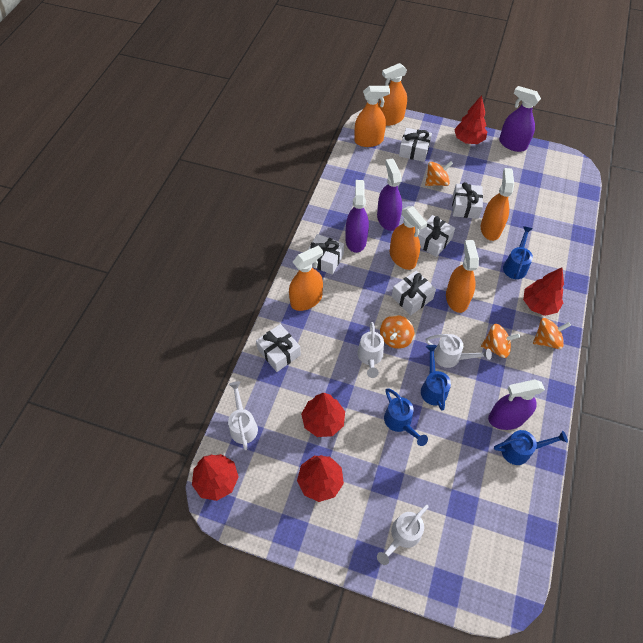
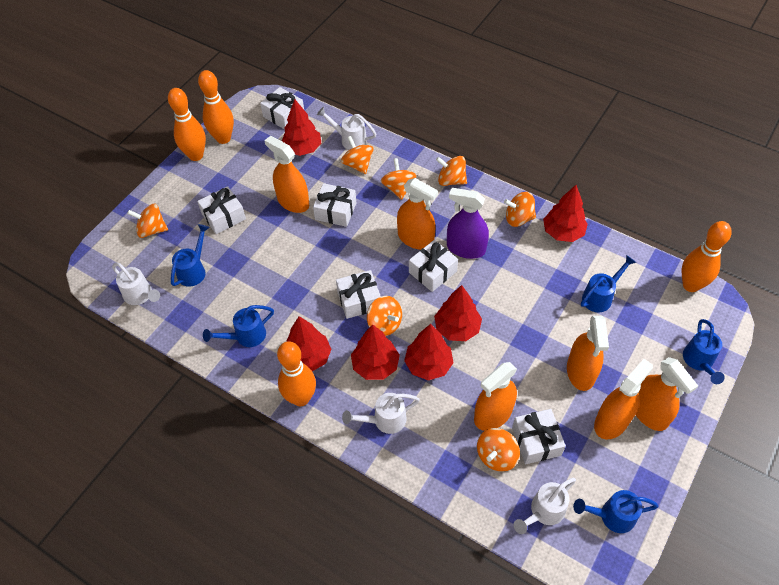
blue watering can: [384,389,428,446] [421,345,451,411] [494,430,568,465] [503,226,533,279] = 4 -> [171,224,210,287] [203,305,274,347] [573,490,658,533] [581,255,636,312] [683,319,725,384] = 5
orange bowling pin: none = 0 -> [168,88,206,161] [198,70,234,144] [277,341,316,406] [682,221,732,292] = 4
orange spinning top: [380,315,414,349] [425,161,453,186] [481,324,520,358] [533,318,571,349] = 4 -> [127,204,168,238] [341,136,374,174] [367,296,402,336] [381,158,417,200] [436,156,467,186] [477,428,520,472] [504,192,536,227] = 7
purple spray bottle: [346,180,369,253] [377,158,402,231] [488,379,545,430] [499,86,541,152] = 4 -> [447,188,489,259] = 1
red tree: [192,454,239,501] [297,455,344,502] [301,393,345,437] [454,95,487,144] [523,267,564,316] = 5 -> [282,99,321,156] [286,316,331,371] [351,324,400,380] [404,324,454,380] [434,285,482,341] [543,185,588,242] = 6

